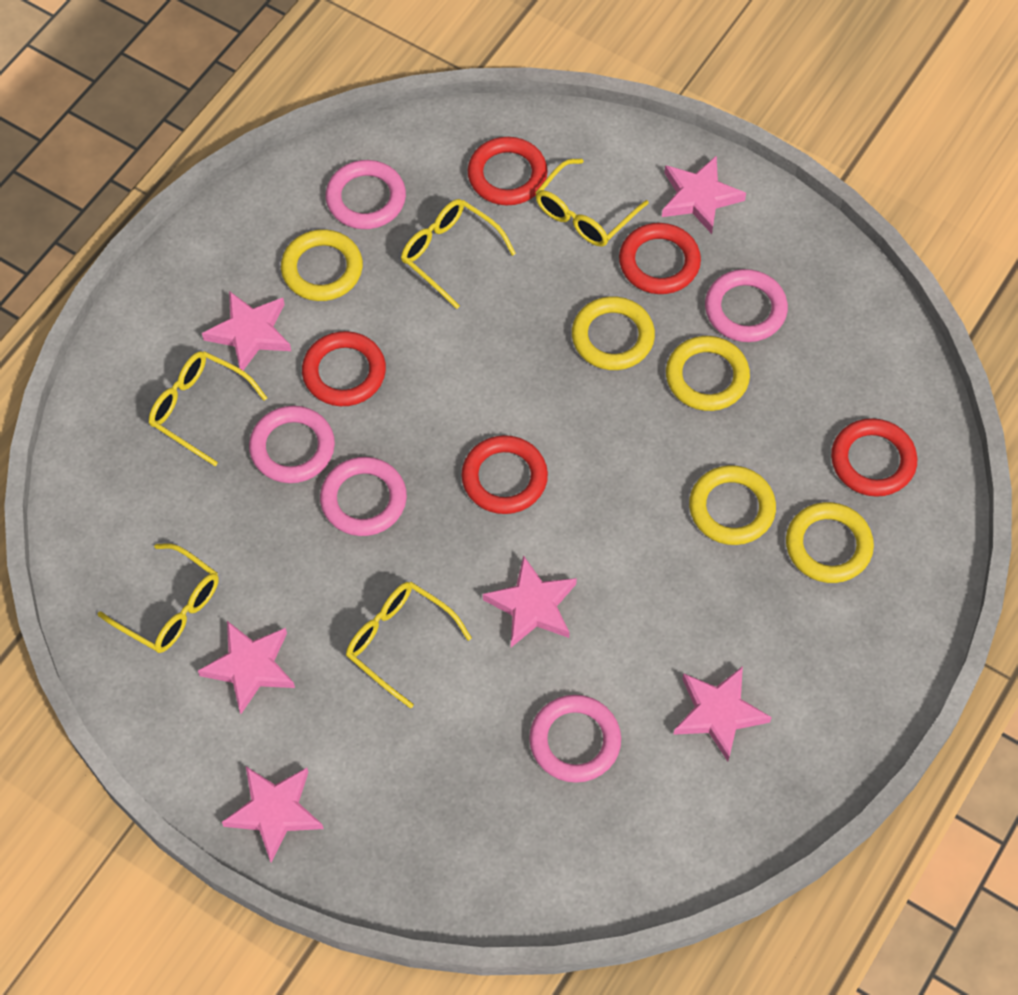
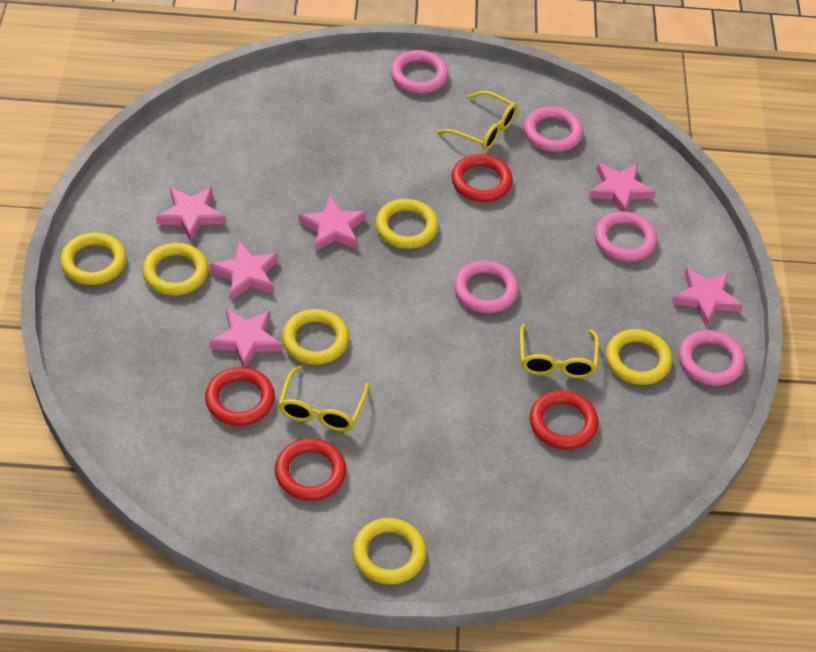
red ring: [302,331,386,406] [461,435,548,514] [468,137,548,205] [619,223,701,294] [831,418,917,497] = 5 -> [205,367,275,426] [275,438,346,501] [451,154,513,202] [530,390,598,450] = 4
yellow glasses: [98,543,219,653] [149,351,267,466] [346,582,472,709] [401,199,516,309] [535,159,649,246] = 5 -> [278,366,369,431] [437,91,517,151] [520,323,599,378] = 3
yellow ring: [281,229,363,301] [572,296,655,370] [666,336,750,411] [689,465,776,545] [786,502,874,583] = 5 -> [60,232,127,285] [142,243,208,296] [282,309,349,365] [353,518,427,585] [375,199,438,249] [606,329,672,385] = 6

